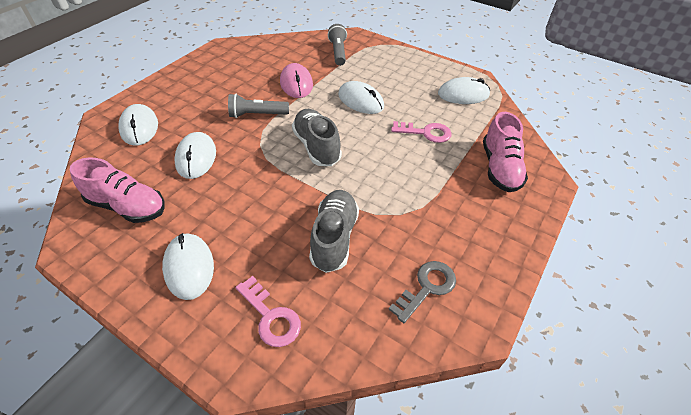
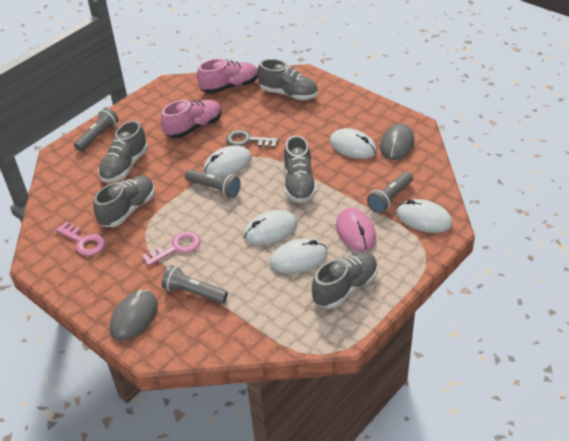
grey flashlight: [228,94,289,118] [328,24,347,66] = 2 -> [74,107,119,151] [162,265,228,304] [185,169,241,198] [367,172,413,213] = 4
grey mouse: none = 0 -> [110,290,158,341] [380,124,414,160] = 2
grey shoe: [292,109,342,166] [309,190,359,273] = 2 -> [93,176,155,227] [98,120,148,183] [257,59,318,100] [284,135,317,203] [312,252,378,309] = 5

